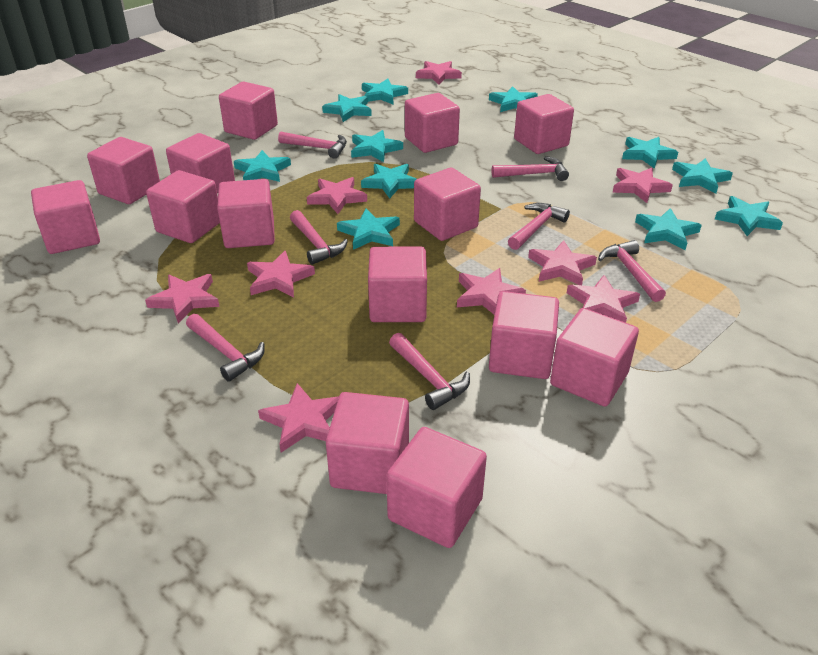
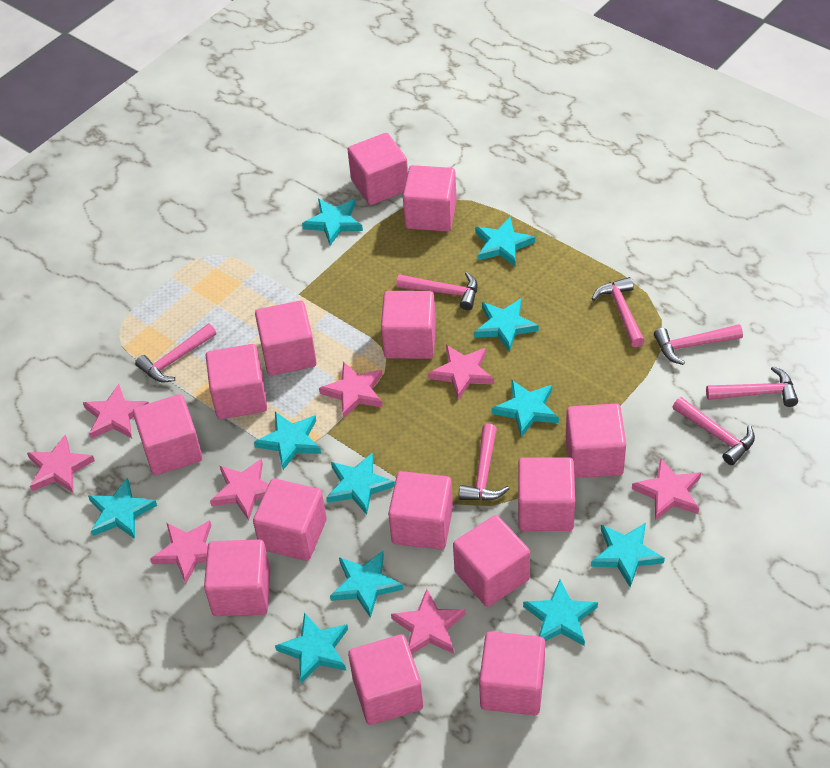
pink star: [145,274,220,324] [247,251,315,298] [258,383,339,452] [307,177,367,214] [416,61,462,85] [457,268,526,314] [528,240,597,285] [567,275,640,323] [613,168,673,203] = 9 -> [27,435,95,493] [83,384,149,439] [150,520,211,584] [210,458,269,521] [319,361,383,419] [391,589,465,654] [428,345,494,400] [632,458,701,521] = 8

